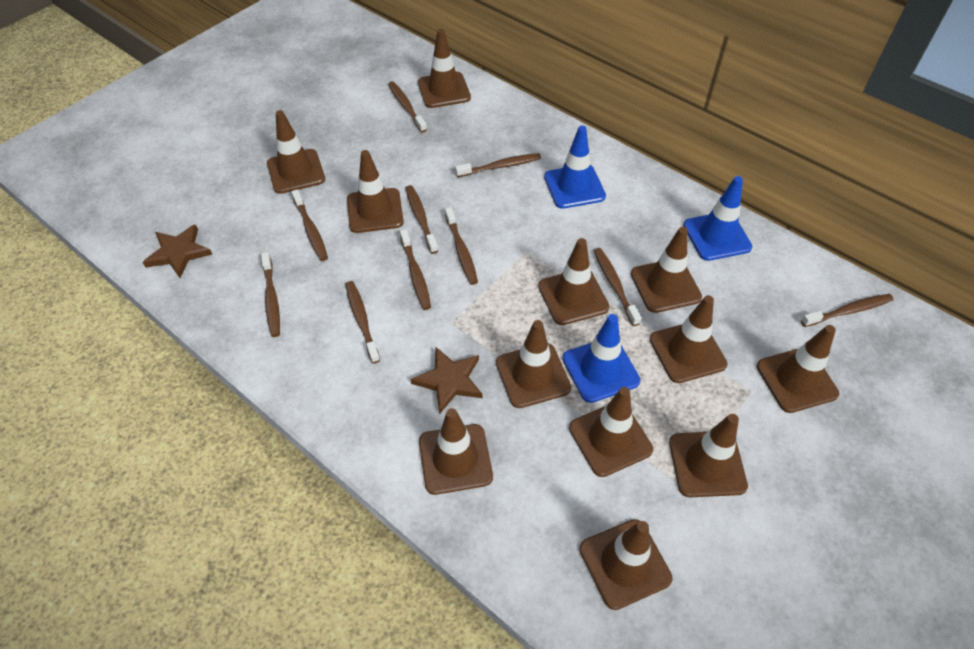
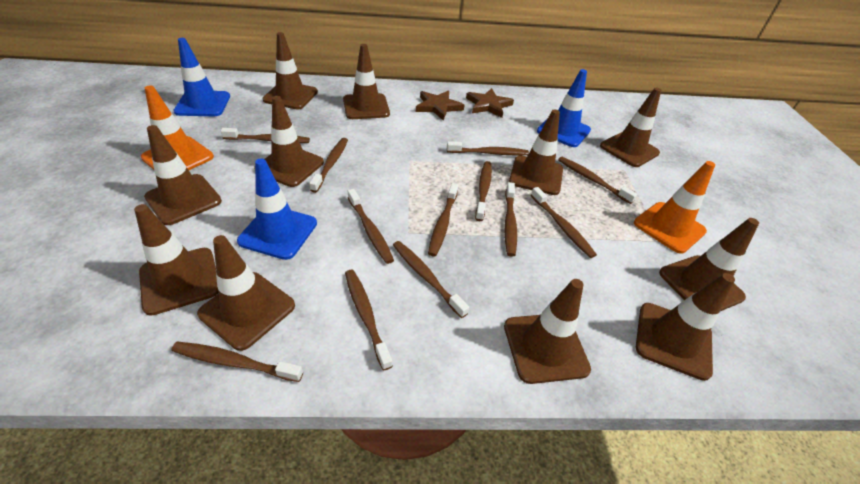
brown toothbrush: [261,252,280,337] [291,189,328,261] [346,281,380,363] [388,81,427,133] [400,229,431,310] [406,185,438,254] [445,207,478,285] [455,153,541,177] [594,248,641,326] [801,294,894,327] = 10 -> [172,342,303,382] [221,128,310,143] [309,138,348,193] [345,270,393,371] [348,189,394,264] [393,241,469,318] [428,183,458,256] [447,141,529,156] [475,161,492,221] [504,182,517,257] [531,187,597,258] [558,157,638,204] = 12
brown traffic cone: [267,110,325,194] [347,150,404,233] [418,29,471,108] [419,408,493,495] [496,320,571,408] [538,238,609,325] [569,387,653,477] [579,519,673,610] [631,227,702,313] [650,295,727,383] [669,414,748,497] [757,325,839,413] = 12 -> [134,204,218,316] [144,125,222,225] [197,235,295,351] [254,96,324,187] [263,32,318,110] [343,44,390,119] [504,279,591,384] [509,109,563,195] [600,88,661,167] [636,273,735,381] [659,218,759,311] = 11
orange traffic cone: none = 0 -> [141,85,214,170] [634,161,715,254] = 2

